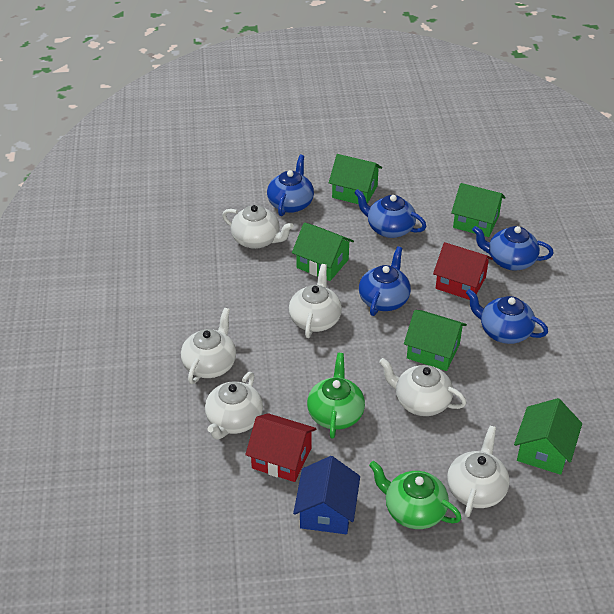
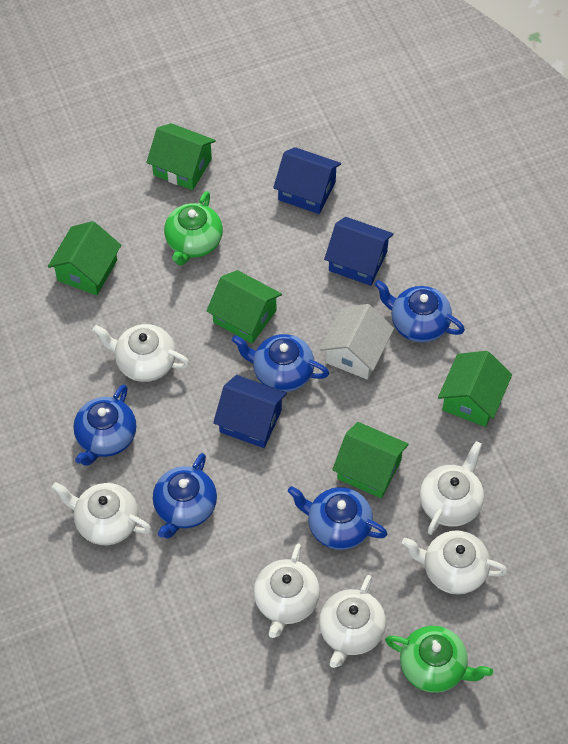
blue house: [293,456,360,534] = 1 -> [213,375,287,448] [273,147,341,214] [324,217,394,286] = 3
red house: [245,413,316,482] [433,242,493,300] = 2 -> none = 0
white house: none = 0 -> [320,304,394,379] = 1

